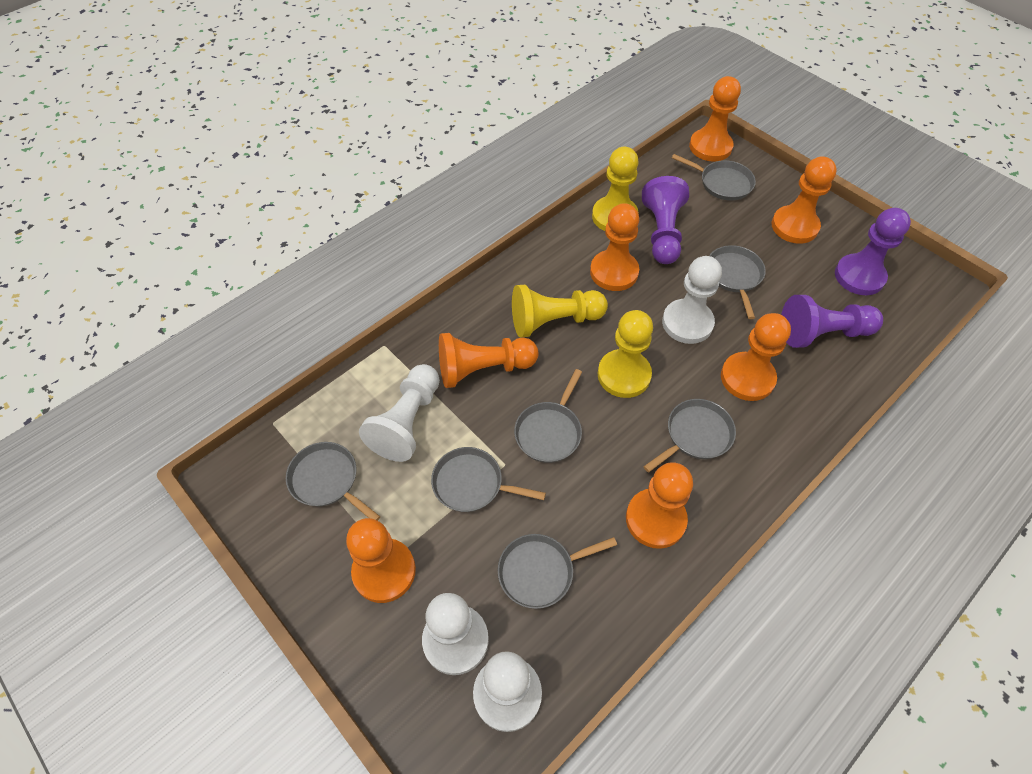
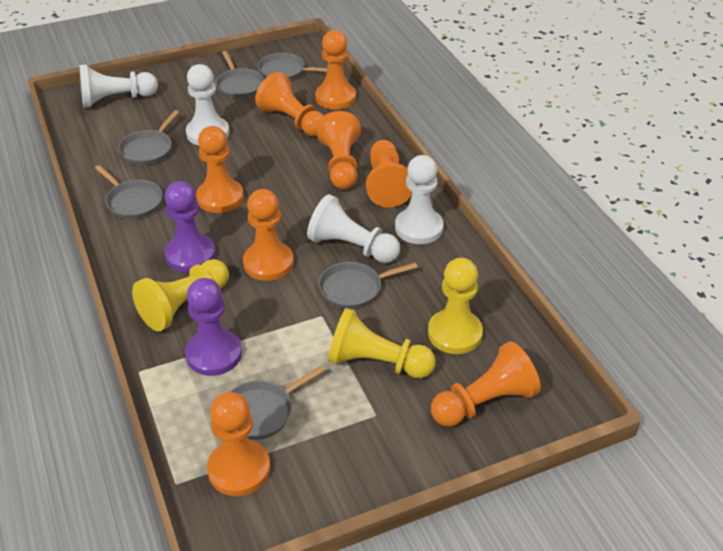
grey pan: [286,442,380,521] [431,447,546,512] [498,534,617,609] [514,369,582,463] [643,399,736,472] [672,154,756,201] [709,245,766,319] = 7 -> [95,165,163,219] [118,110,179,165] [216,51,264,98] [230,365,325,440] [258,53,327,80] [319,262,418,309] = 6
orange pawn: [346,518,416,603] [439,333,539,388] [590,203,639,291] [626,462,693,549] [689,76,741,161] [721,313,791,401] [772,156,837,244] = 7 -> [196,126,244,213] [207,392,270,496] [243,189,294,281] [255,72,324,137] [315,30,356,109] [316,111,361,189] [366,140,412,208] [431,341,541,427] = 8
purple pawn: [642,176,689,264] [781,295,883,348] [835,208,911,295] = 3 -> [165,181,216,272] [185,278,242,376] = 2

